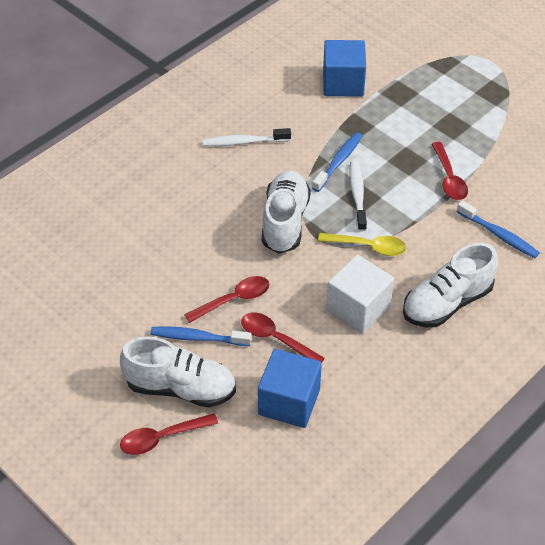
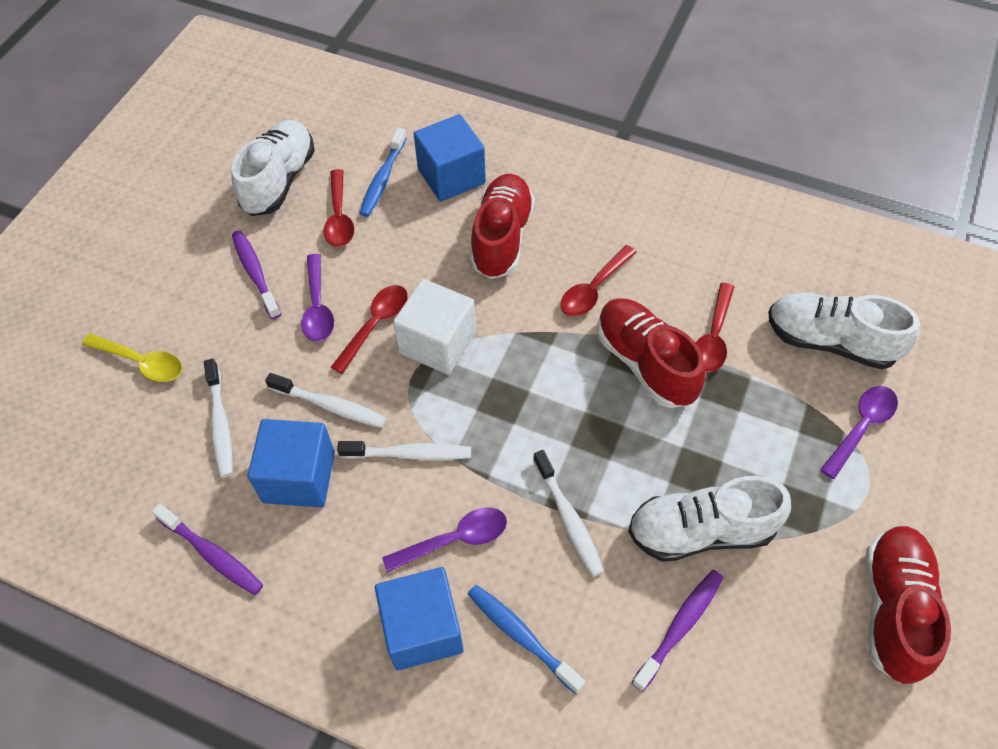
blue cube: [258,349,322,428] [323,40,366,97] = 2 -> [248,419,335,508] [375,567,464,671] [414,114,486,202] = 3
blue toothbrush: [150,326,252,346] [312,132,362,192] [457,200,540,258] = 3 -> [360,127,407,217] [468,585,585,694] = 2
purple spoon: none = 0 -> [301,254,334,342] [382,507,507,573] [820,386,898,479] = 3
purple toothbrush: none = 0 -> [152,504,263,595] [232,231,281,319] [632,570,723,692] = 3
red shoe: none = 0 -> [470,174,535,279] [597,298,706,408] [865,526,951,684] = 3
white toothbrush: [203,128,291,146] [349,161,367,232] = 2 -> [204,359,232,478] [265,373,387,428] [337,441,471,460] [533,450,604,577] = 4

